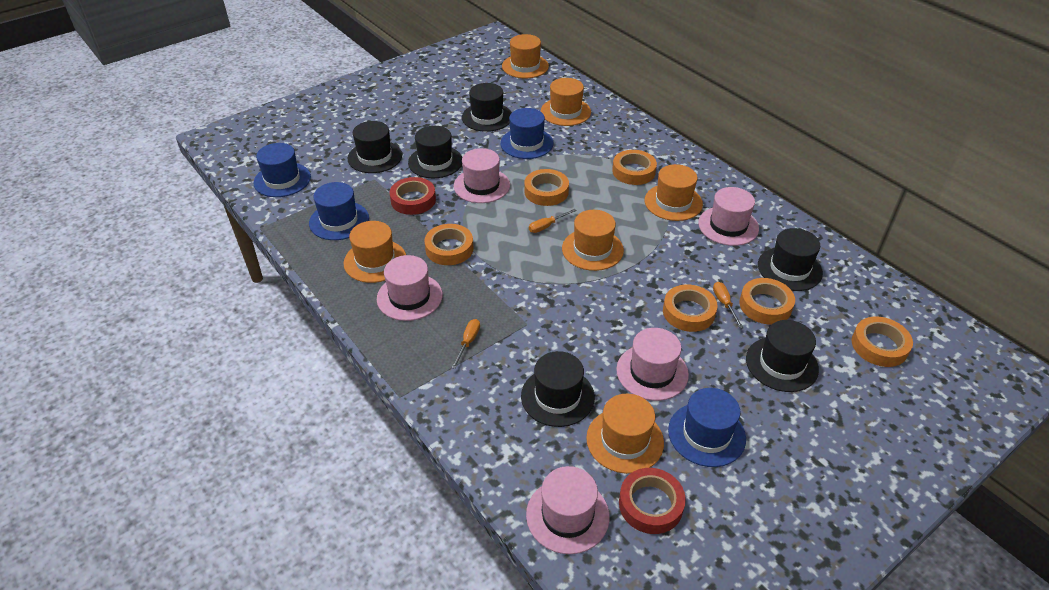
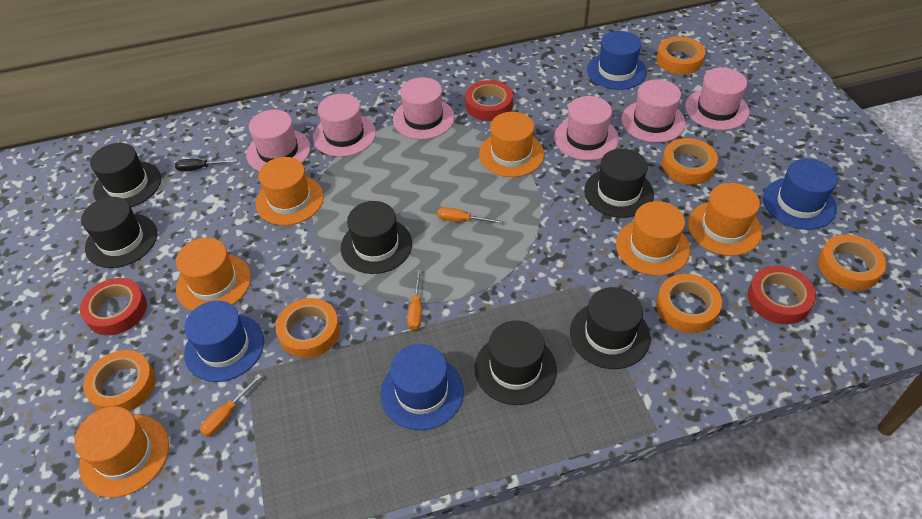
black screwdriver: none = 0 -> [175,159,237,171] = 1
pink hat: [377,255,443,321] [454,148,510,203] [526,466,610,554] [616,328,689,401] [698,187,759,246] = 5 -> [246,110,311,172] [313,94,376,157] [393,77,455,139] [554,96,619,160] [621,79,686,143] [685,68,750,130] = 6
red tape: [390,177,436,215] [619,468,686,534] = 2 -> [80,278,147,335] [465,80,513,121] [748,266,816,324] = 3

